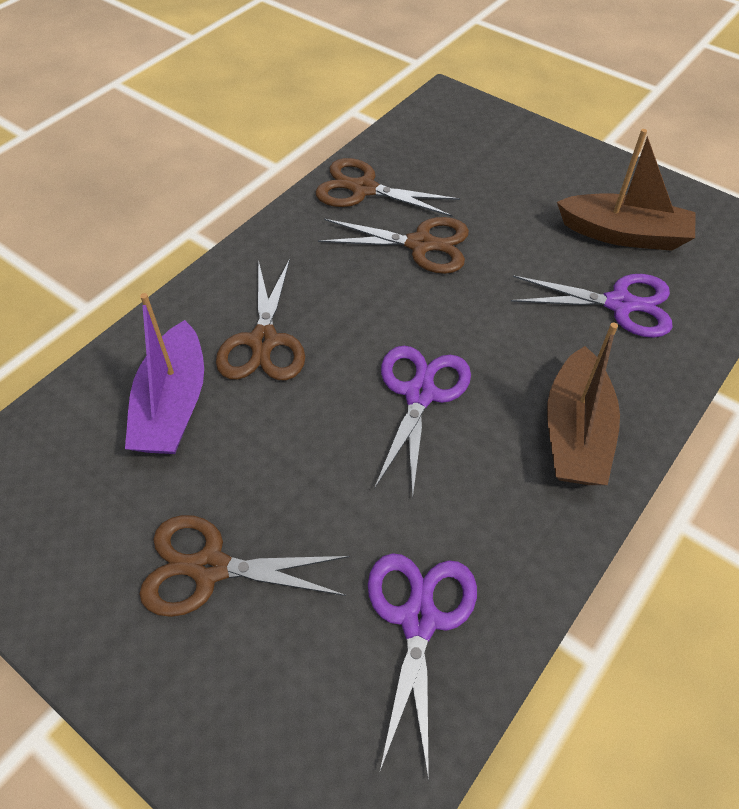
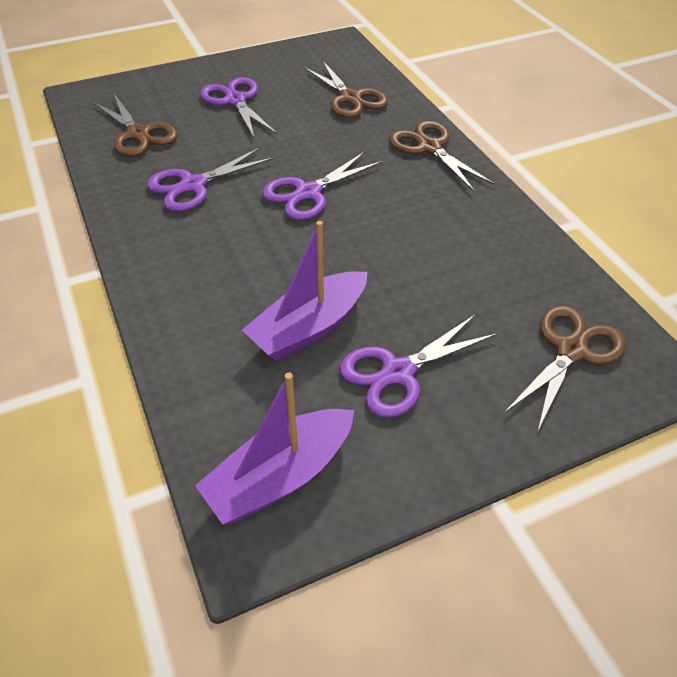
brown boat: [547,322,620,485] [557,129,695,251] = 2 -> none = 0
purple boat: [125,293,204,454] = 1 -> [195,372,354,525] [242,221,367,361] = 2
purple scissors: [368,553,477,781] [374,346,471,498] [511,274,673,338] = 3 -> [147,147,275,212] [200,77,277,139] [262,152,383,220] [339,315,498,418] = 4

